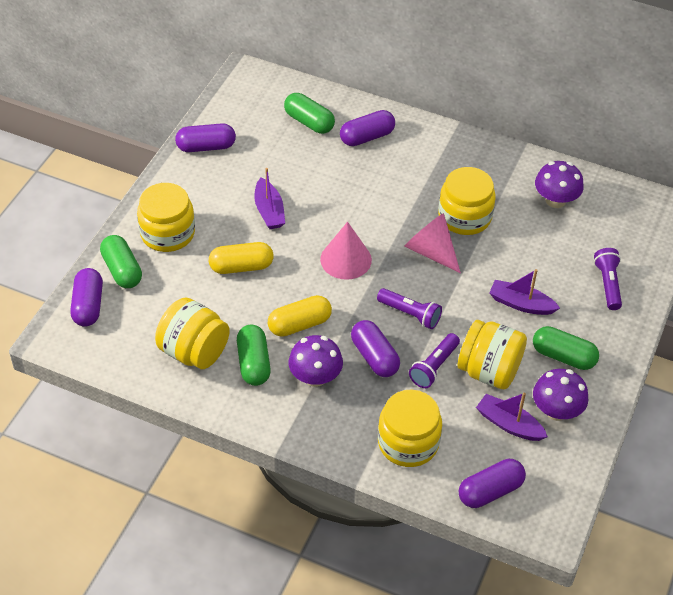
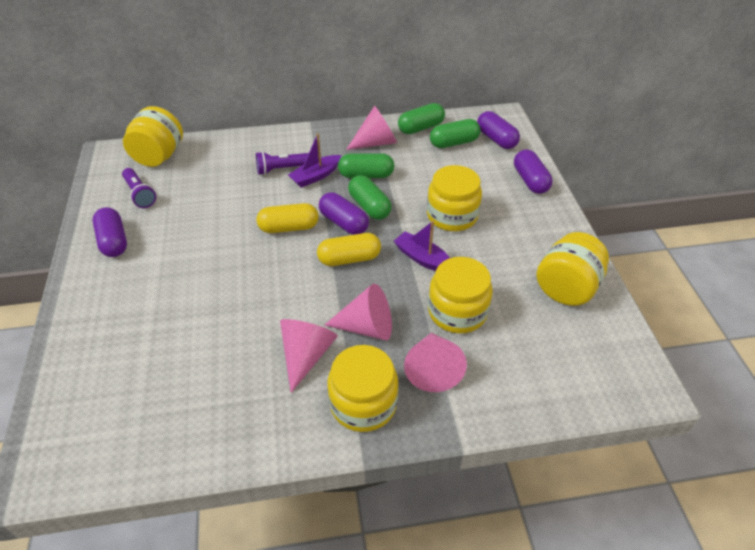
pink cone: [320,222,372,280] [404,213,461,273] = 2 -> [280,319,338,393] [325,284,392,340] [346,106,397,150] [404,333,467,392] = 4
purple boat: [255,168,285,229] [476,393,548,441] [489,269,560,315] = 3 -> [288,133,341,188] [394,221,450,271] = 2
purple capsule: [70,268,103,327] [175,123,236,152] [340,110,395,146] [351,320,400,377] [459,459,526,508] = 5 -> [93,207,127,257] [319,192,369,235] [477,111,520,149] [514,149,553,194] = 4
purple flashlight: [377,288,442,329] [409,333,460,388] [594,248,622,310] = 3 -> [122,168,156,208] [256,151,309,175] = 2
purple mushroom: [289,335,343,387] [533,369,588,421] [535,161,584,208] = 3 -> none = 0

